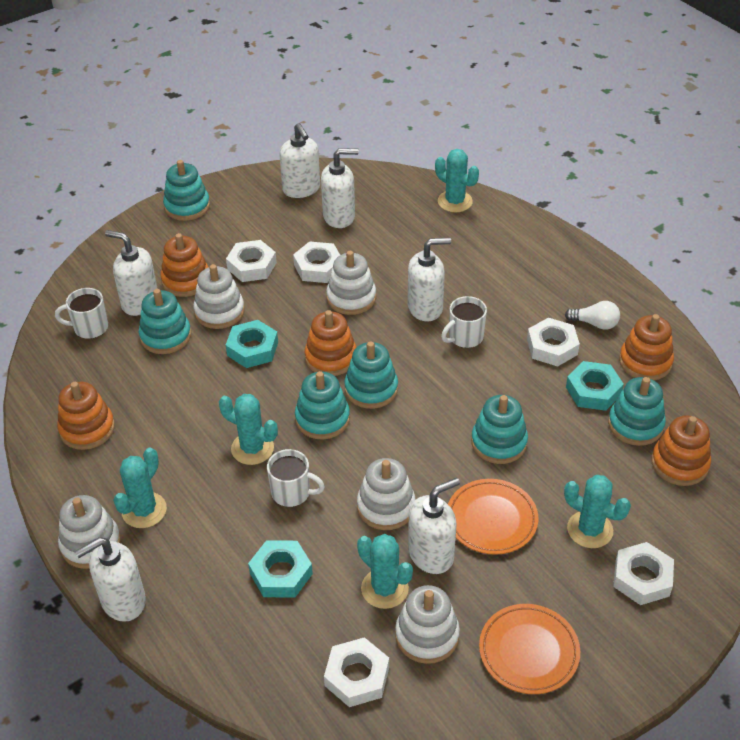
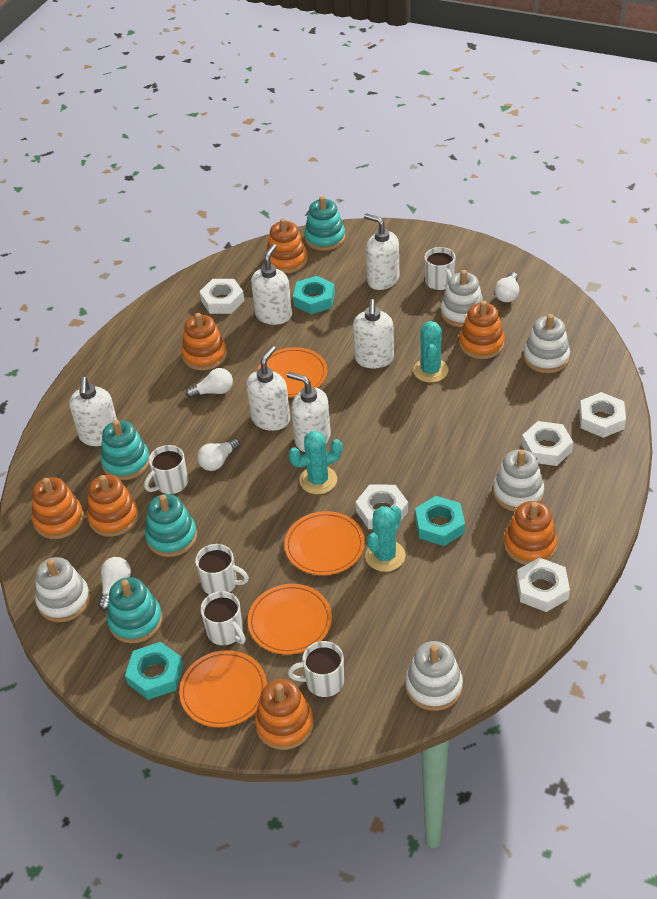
orange plate: [448,479,538,555] [479,604,580,694] = 2 -> [179,650,267,727] [248,584,332,655] [257,347,328,397] [284,511,365,575] = 4
orange stacking toy: [57,382,115,450] [161,233,208,297] [305,310,356,376] [619,314,674,380] [652,415,711,486] = 5 -> [32,477,84,539] [87,475,139,537] [181,313,227,371] [255,679,314,750] [266,218,308,273] [459,301,505,359] [504,501,558,565] = 7
turquoise cactus: [113,448,167,528] [219,394,278,465] [357,534,413,609] [435,149,479,212] [564,475,631,548] = 5 -> [288,431,343,494] [365,506,405,572] [413,321,449,383] = 3
turquoise stacking toy: [139,289,191,354] [163,160,210,221] [295,371,350,439] [344,341,398,409] [471,395,528,464] [608,377,666,446] = 6 -> [100,420,150,480] [107,577,162,643] [145,494,197,557] [304,196,345,251] = 4
white light bulb: [565,301,620,330] = 1 -> [98,557,131,611] [186,368,233,398] [197,438,240,471] [494,272,519,302] = 4
white mug: [55,288,108,339] [267,449,325,507] [441,296,487,348] = 3 -> [144,445,188,494] [195,544,249,595] [201,591,246,645] [288,641,344,697] [424,247,455,290] = 5

